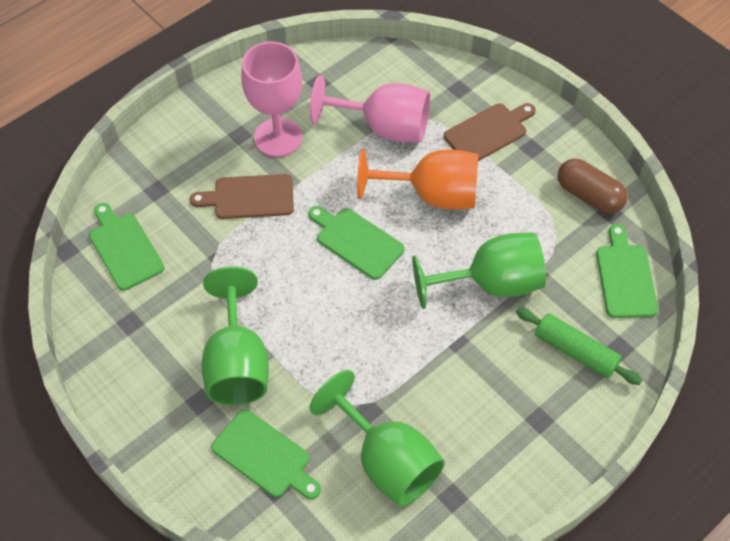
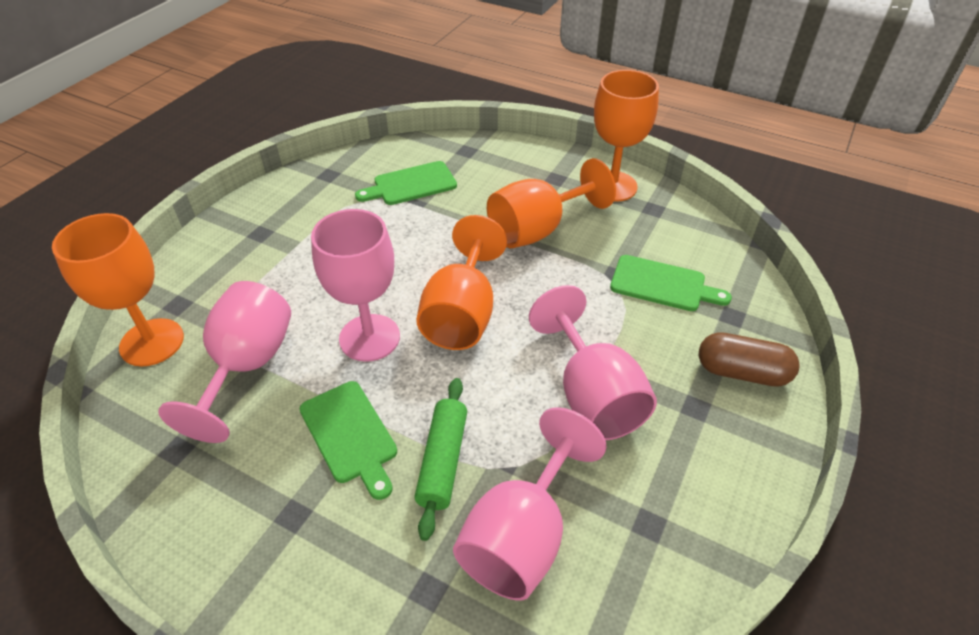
brown cutting board: [190,174,294,219] [444,103,536,161] = 2 -> none = 0
green cutting board: [89,203,165,291] [211,409,321,499] [308,206,405,280] [596,224,658,318] = 4 -> [300,381,397,500] [355,161,457,205] [610,255,732,311] = 3
green goblet: [202,266,269,405] [310,370,445,507] [412,233,546,309] = 3 -> none = 0
orange goblet: [357,148,479,209] = 1 -> [52,213,184,366] [416,215,507,350] [487,158,616,248] [594,70,659,202] = 4
pink goblet: [241,42,302,157] [310,75,430,142] = 2 -> [158,281,291,443] [311,209,400,362] [453,407,607,601] [529,285,657,440] = 4

